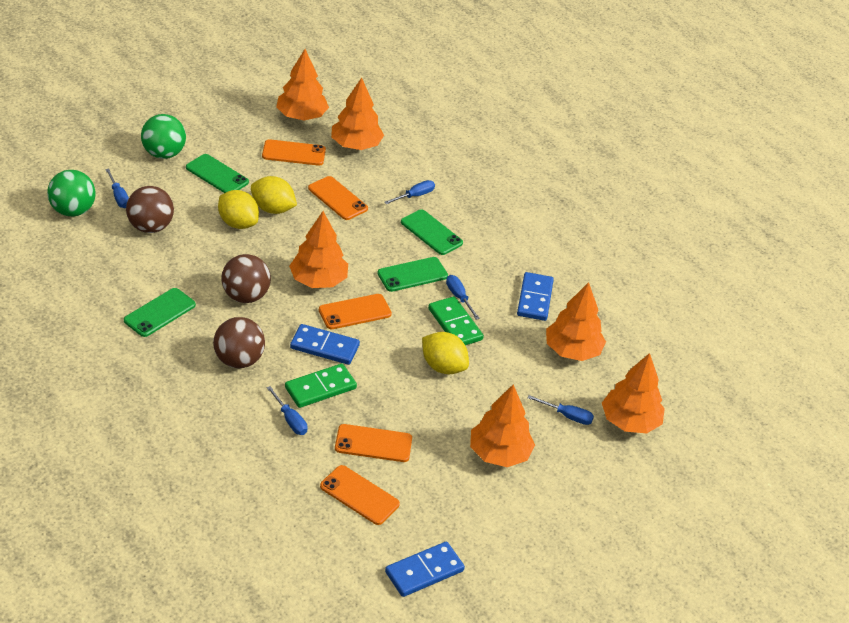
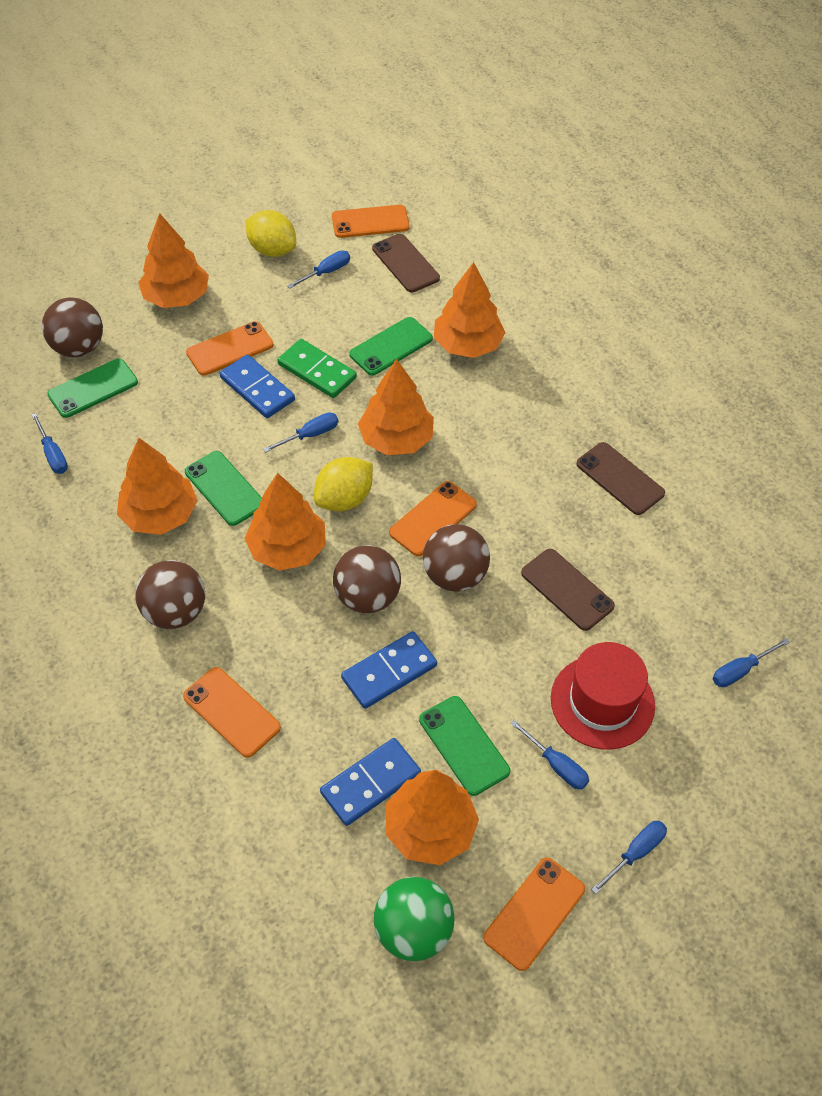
blue screwdriver: [105,169,129,208] [267,386,308,435] [384,180,435,204] [446,275,480,320] [528,395,594,425] = 5 -> [32,413,68,474] [263,412,338,452] [287,250,350,288] [510,720,589,790] [591,821,667,894] [713,638,790,687] = 6
brown ball: [126,186,174,233] [213,317,265,368] [221,254,271,303] = 3 -> [42,297,103,357] [135,560,205,629] [333,545,401,613] [423,524,490,592] = 4
brown phone: none = 0 -> [372,234,440,292] [521,549,615,631] [576,442,665,515] = 3
green ball: [47,170,96,217] [141,114,186,159] = 2 -> [374,877,455,961] = 1
green domino: [285,364,357,408] [428,296,484,345] = 2 -> [278,339,357,398] = 1
red hat: none = 0 -> [551,642,655,750] = 1
yellow lemon: [218,190,259,229] [251,176,297,214] [422,332,469,374] = 3 -> [246,210,296,257] [314,457,373,512] = 2

